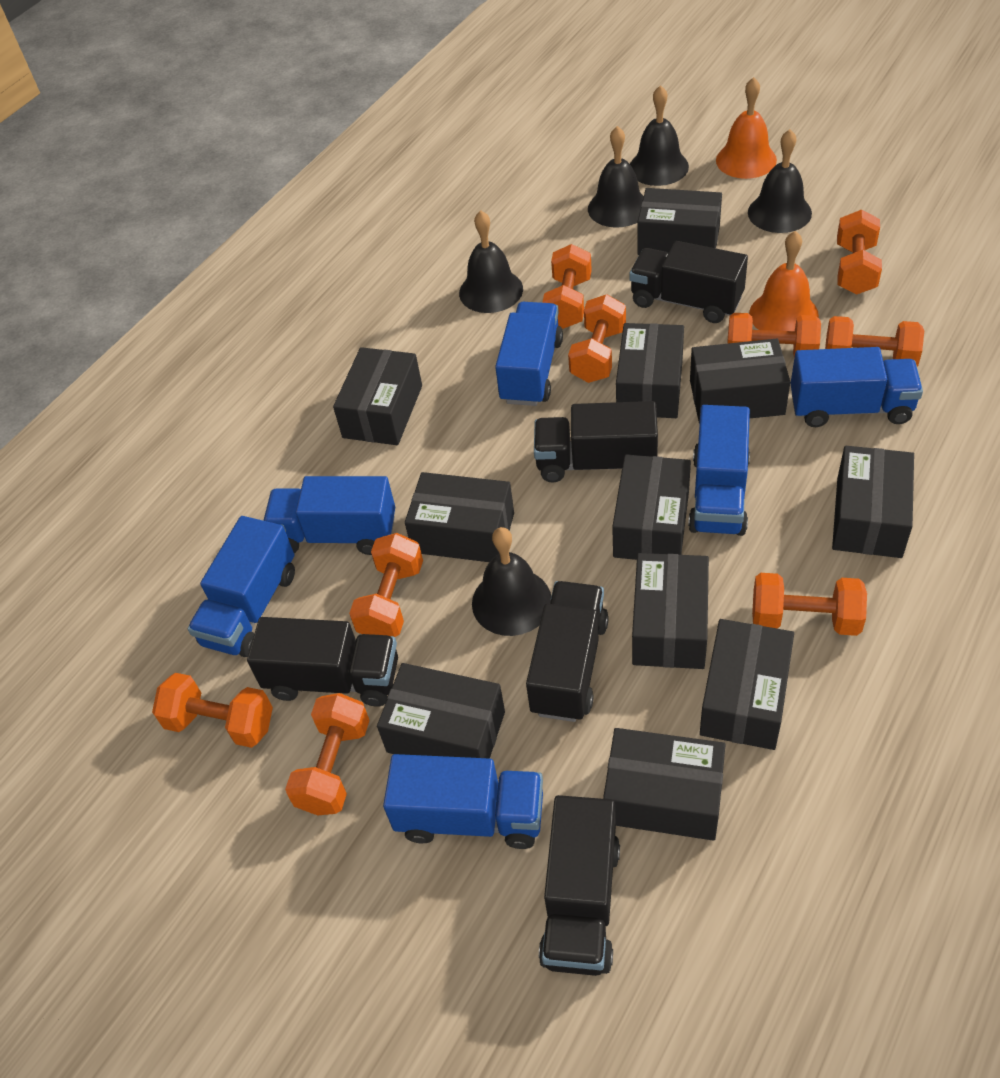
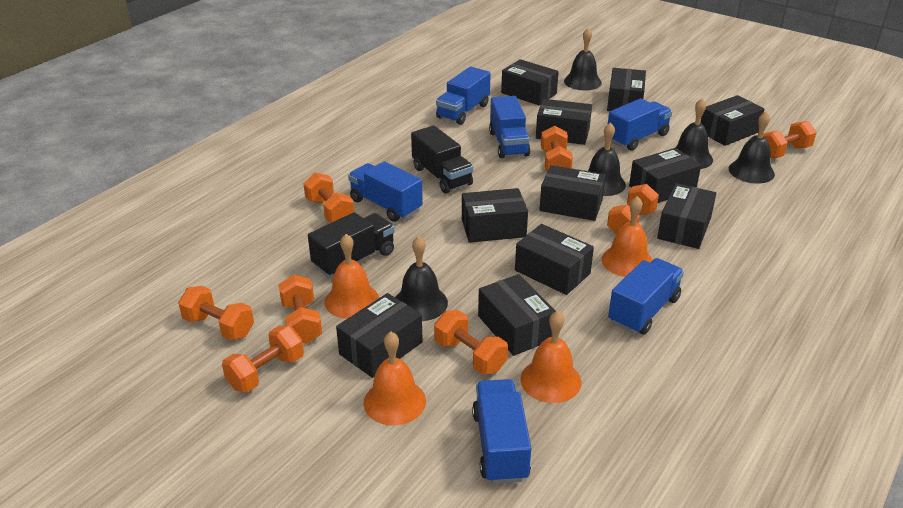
black truck: [247,617,398,707] [526,581,609,722] [534,401,658,483] [539,795,620,976] [629,241,748,323] = 5 -> [308,212,395,277] [411,125,473,194] = 2
orange bell: [716,77,777,179] [749,231,819,331] = 2 -> [325,234,379,319] [364,332,426,426] [520,311,581,403] [601,196,653,277] = 4
orange dumbbell: [152,673,273,748] [285,693,370,815] [349,533,423,637] [542,244,592,329] [568,294,626,383] [727,313,821,357] [752,573,867,636] [825,316,924,366] [837,209,882,295] = 9 -> [178,286,254,340] [222,326,304,392] [279,275,322,344] [303,172,354,223] [434,310,508,374] [541,126,573,171] [607,184,659,233] [763,121,817,158] = 8

